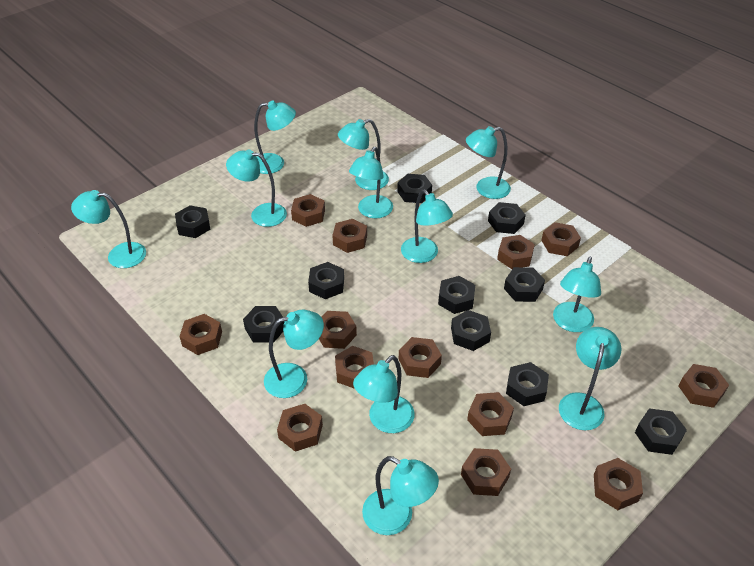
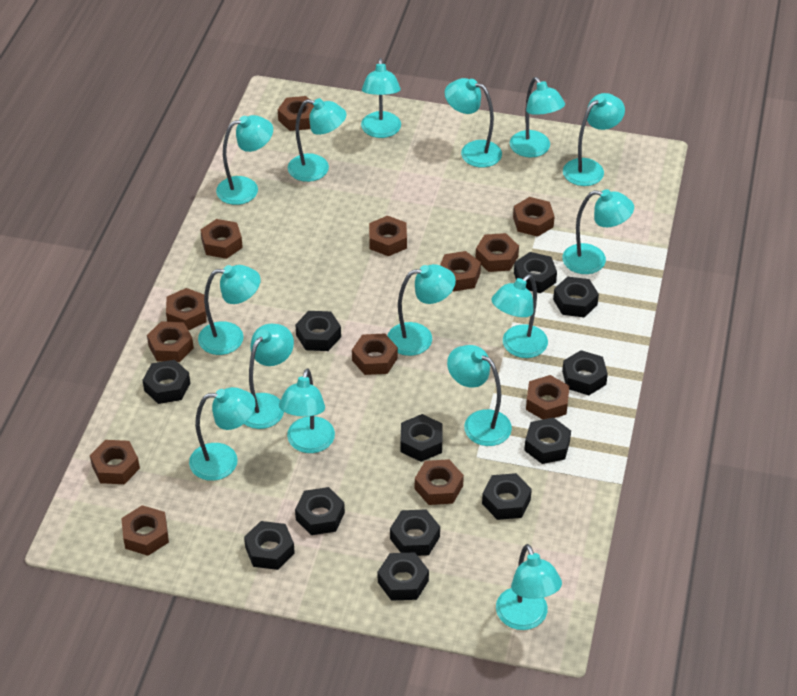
black nut: [175,205,211,238] [243,306,285,343] [308,262,344,299] [397,174,432,203] [438,276,475,314] [451,310,491,351] [488,202,526,234] [504,267,545,302] [506,362,549,406] [635,408,687,455] = 10 -> [143,360,190,404] [244,521,295,570] [295,311,341,351] [295,487,345,535] [378,552,429,601] [390,509,440,556] [400,414,443,462] [482,473,532,520] [514,252,557,293] [524,417,571,464] [553,277,599,317] [562,350,608,395] = 12
turquoise lamp: [71,190,146,268] [226,149,287,227] [254,100,296,174] [264,310,324,398] [338,119,389,190] [349,147,393,218] [353,355,414,433] [362,456,439,535] [401,189,453,263] [466,126,511,199] [553,256,601,332] [559,327,621,430] = 12 -> [189,387,256,481] [198,265,261,355] [216,115,273,205] [244,324,294,429] [279,368,335,453] [288,98,347,182] [361,58,401,138] [388,264,456,356] [445,78,502,168] [447,345,512,446] [491,274,548,358] [496,544,562,630] [510,77,565,158] [562,189,634,274] [563,93,625,186] = 15

